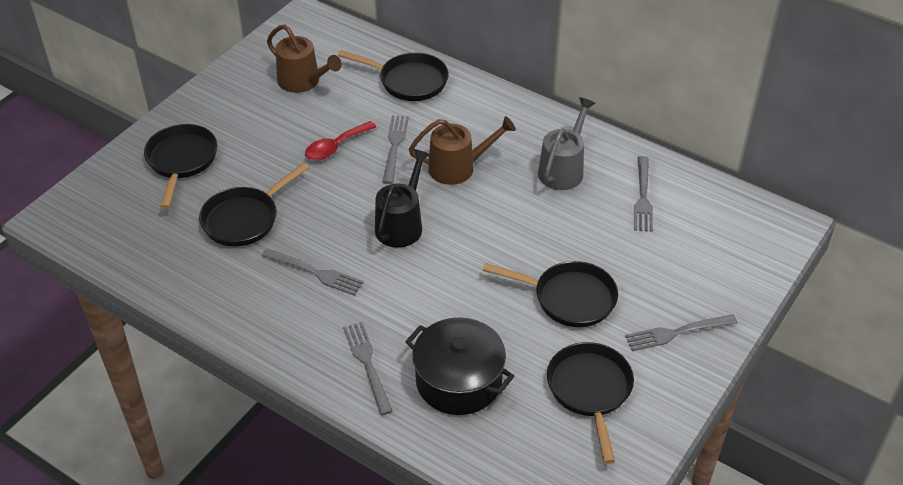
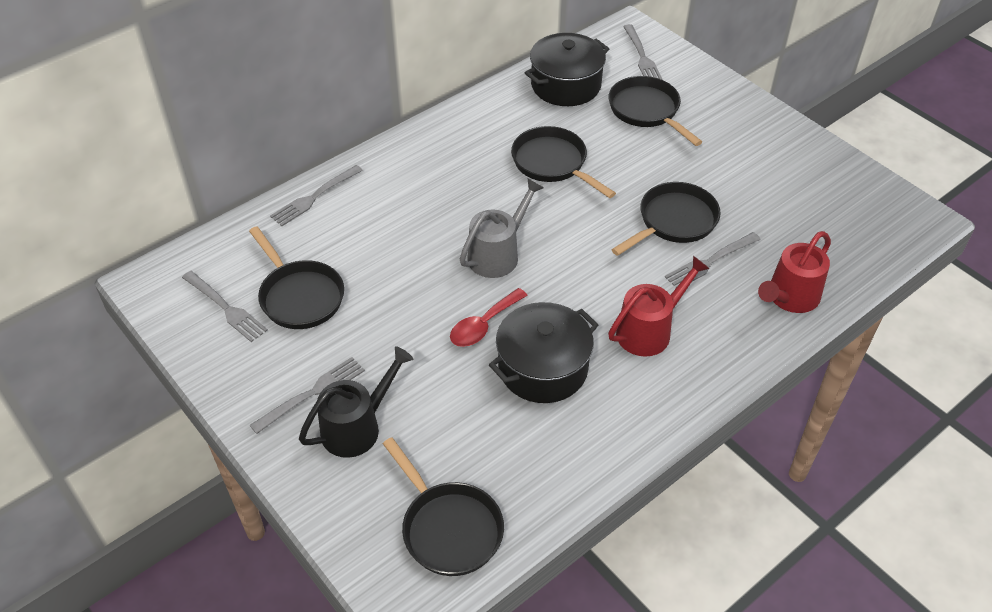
black pot: [405,317,514,415] = 1 -> [489,302,598,403] [525,33,609,106] = 2
brown watering can: [267,25,342,93] [409,116,516,185] = 2 -> none = 0
red watering can: none = 0 -> [608,256,710,357] [758,231,831,313] = 2

